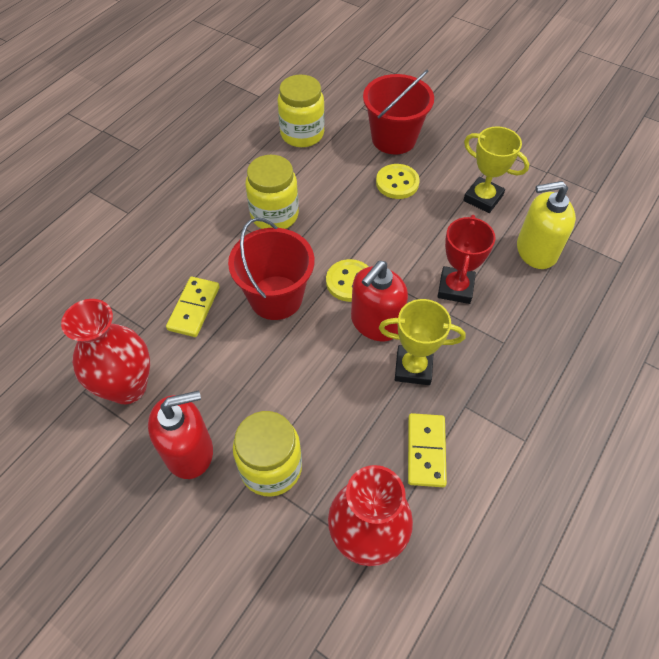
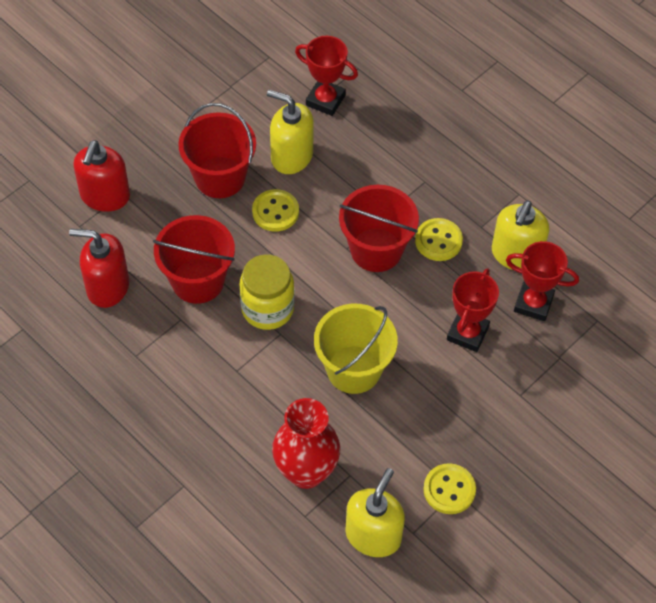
red bucket: [228,217,314,320] [363,70,434,154] = 2 -> [153,215,235,304] [178,103,256,198] [339,185,419,272] = 3
red trophy: [437,215,495,304] = 1 -> [295,36,358,116] [447,268,499,352] [506,241,579,321] = 3
red vase: [61,299,150,404] [328,465,413,566] = 2 -> [272,398,340,489] = 1
yellow bucket: none = 0 -> [314,304,398,394] = 1
yellow button: [326,259,369,302] [376,164,420,199] = 2 -> [252,189,299,232] [415,218,463,261] [423,463,476,514] = 3
yellow domino: [166,277,220,337] [408,413,447,487] = 2 -> none = 0
yellow jar: [233,411,302,497] [246,155,299,229] [278,75,325,147] = 3 -> [240,254,295,330] = 1
yellow soap dispenser: [517,181,576,269] = 1 -> [267,90,314,174] [346,468,405,557] [492,201,549,270] = 3
yellow trophy: [379,299,466,385] [463,127,529,213] = 2 -> none = 0

